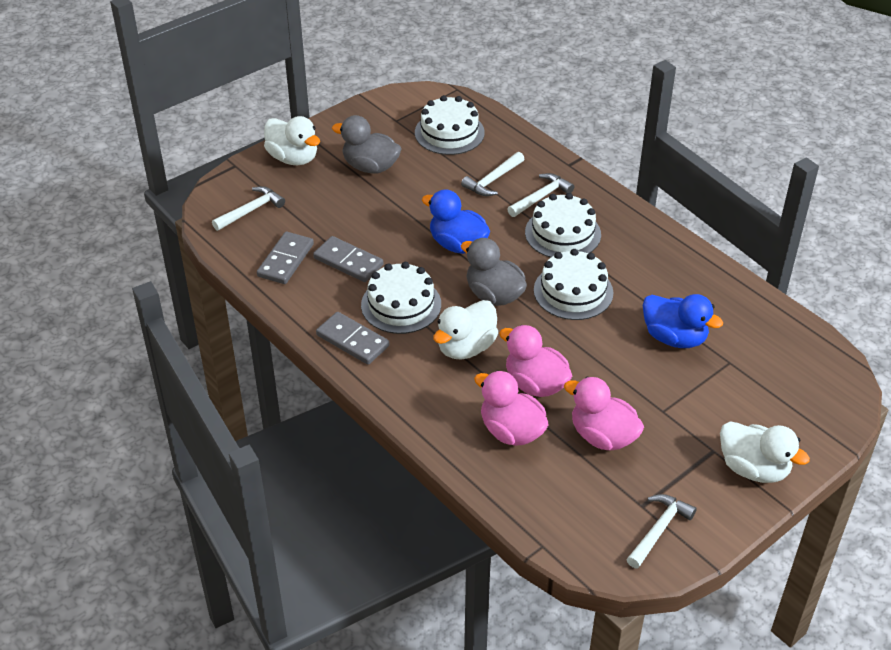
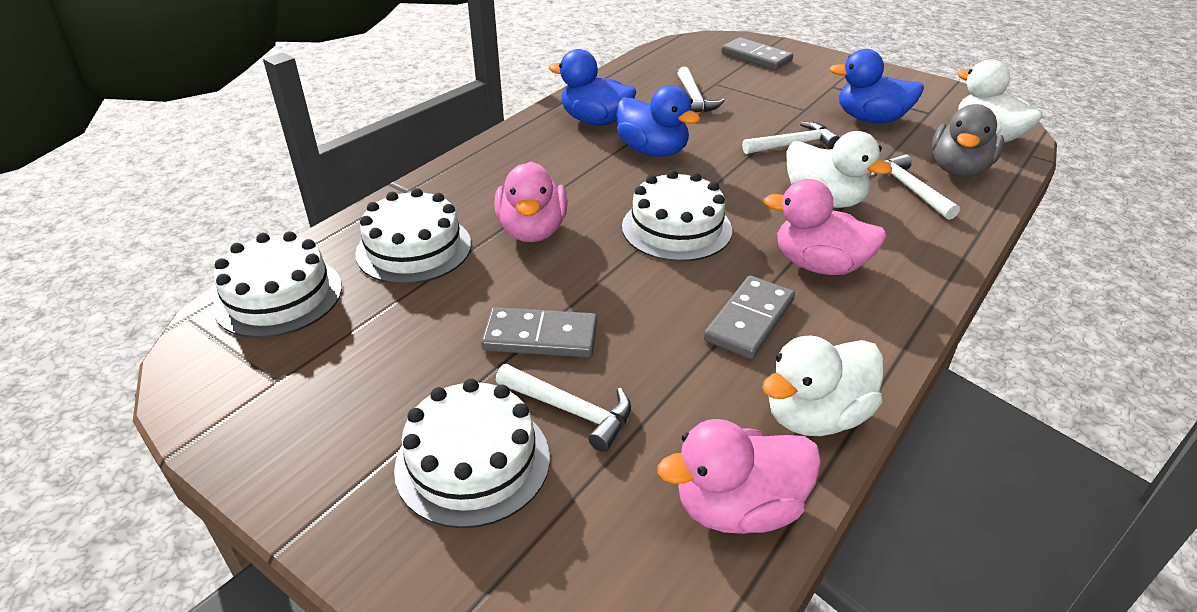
blue duck: [422,189,490,254] [643,294,723,348] = 2 -> [549,49,636,126] [616,85,700,157] [830,49,924,123] = 3
grey duck: [332,115,402,173] [461,238,527,306] = 2 -> [932,104,1004,177] = 1

